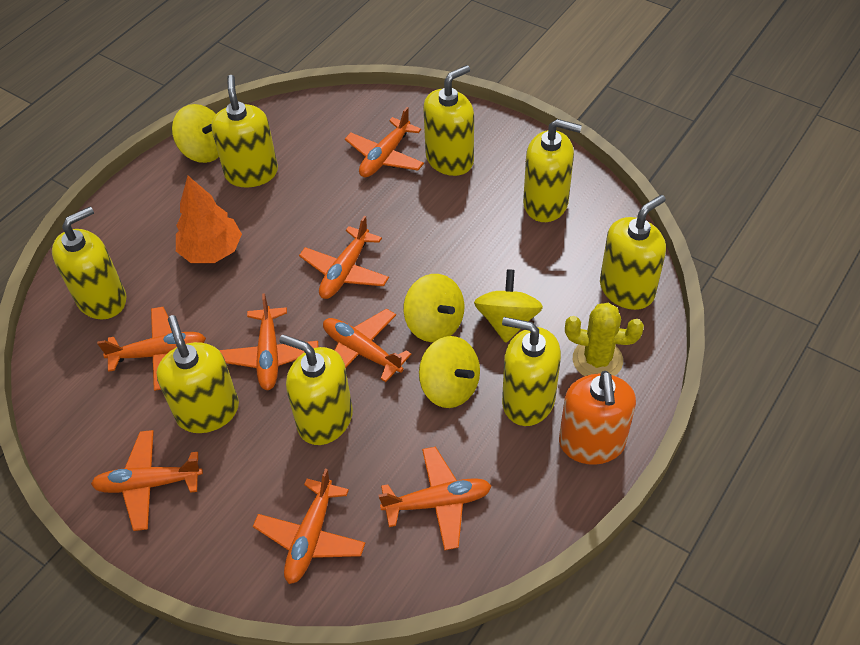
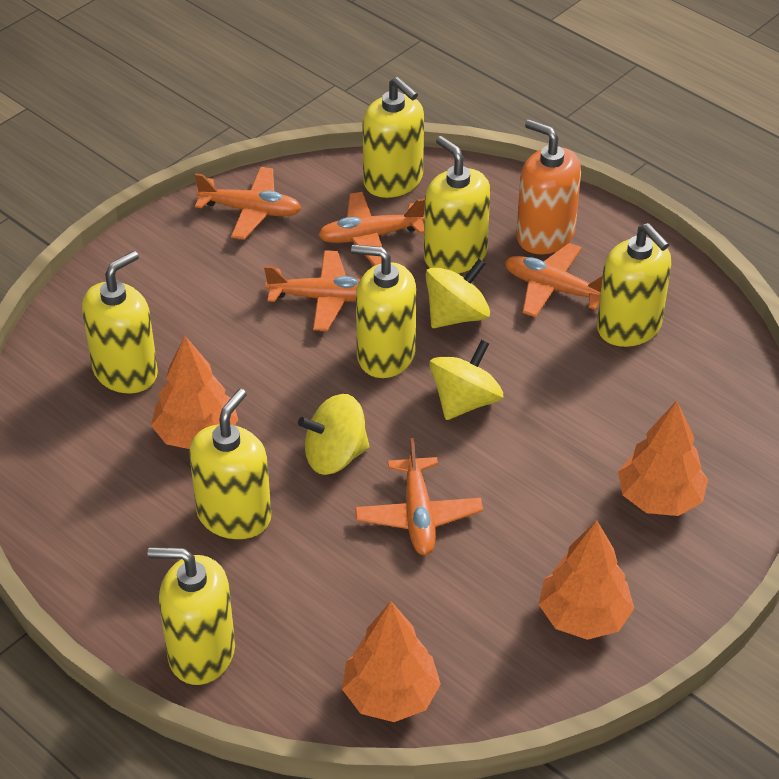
orange plane: [91,430,203,531] [97,307,206,391] [219,293,318,390] [253,468,366,584] [299,216,389,299] [323,308,412,382] [345,107,424,177] [379,447,491,551] = 8 -> [195,167,302,240] [264,250,361,331] [318,192,425,266] [355,438,483,555] [505,243,603,318] = 5
orange tree: [176,176,242,263] = 1 -> [151,336,238,449] [342,601,441,722] [539,520,634,640] [618,401,708,516] = 4
yellow cactus: [565,303,644,376] = 1 -> none = 0
yellow soap dispenser: [52,207,126,319] [156,315,239,433] [211,75,278,188] [279,334,353,445] [423,65,474,176] [502,317,561,426] [523,119,582,222] [600,195,666,310] = 8 -> [82,251,158,393] [148,547,235,685] [189,389,271,539] [351,244,416,378] [362,77,424,198] [424,136,490,274] [597,223,671,347] = 7
yellow spinning top: [172,104,219,163] [403,274,464,342] [419,336,480,408] [474,269,543,343] = 4 -> [298,394,370,475] [425,259,490,328] [429,340,503,420] = 3

